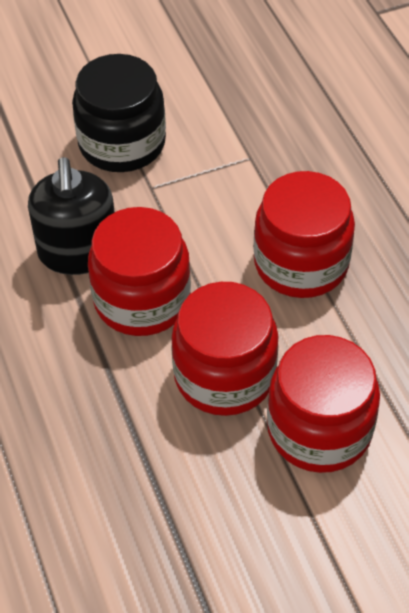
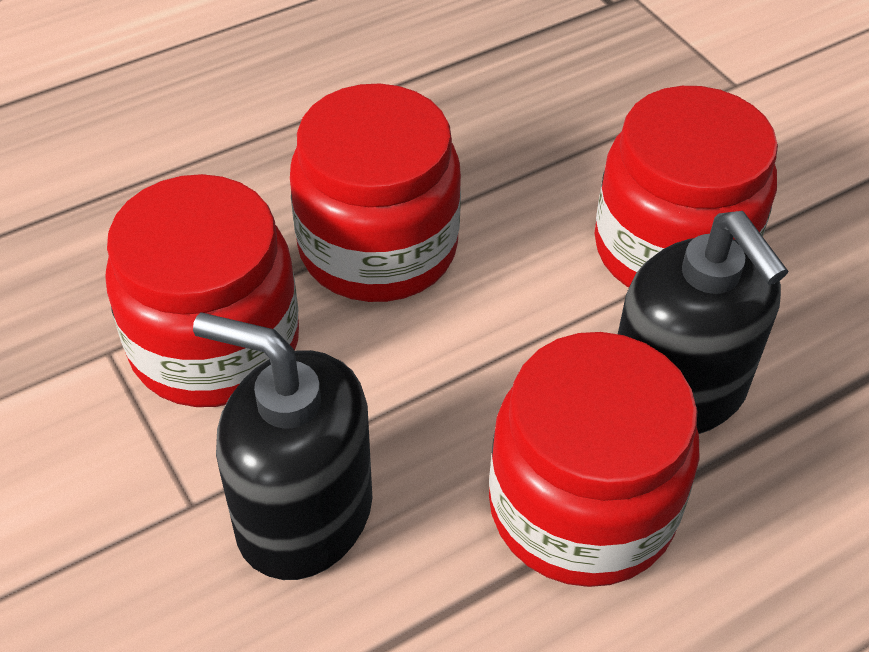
black jar: [72,54,166,172] = 1 -> none = 0
black soap dispenser: [28,157,115,275] = 1 -> [193,312,372,580] [618,211,789,434] = 2

